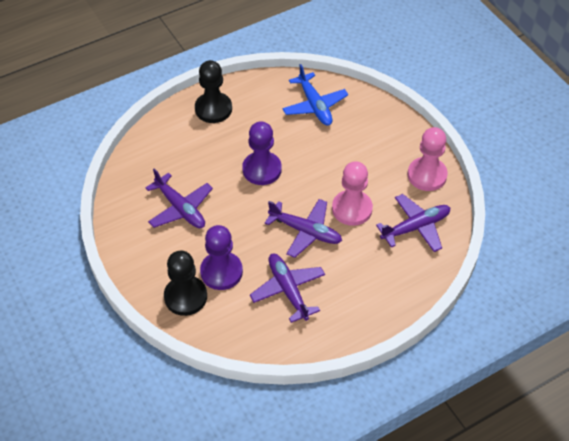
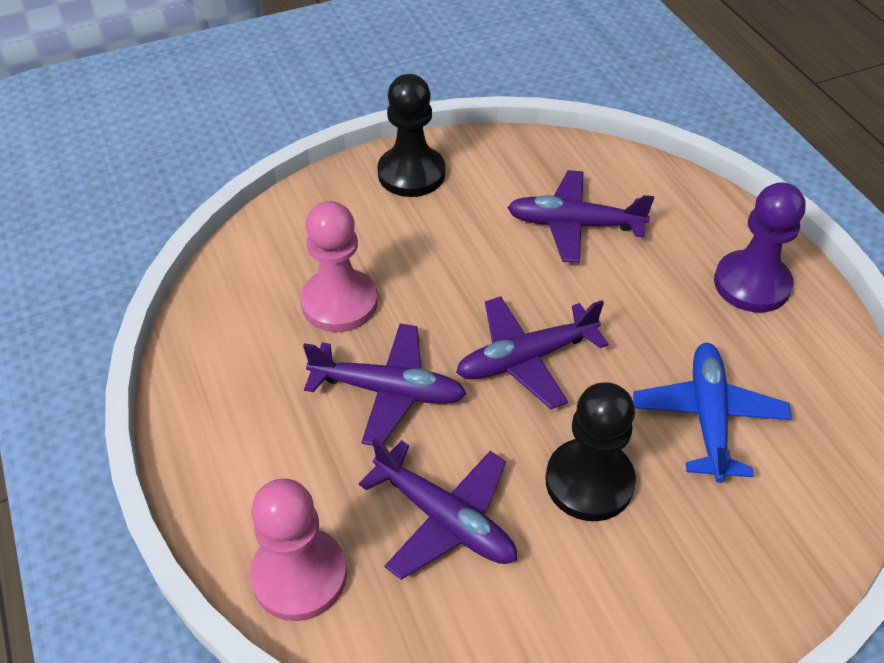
purple pawn: [200,225,243,290] [242,121,282,185] = 2 -> [714,182,805,313] = 1

